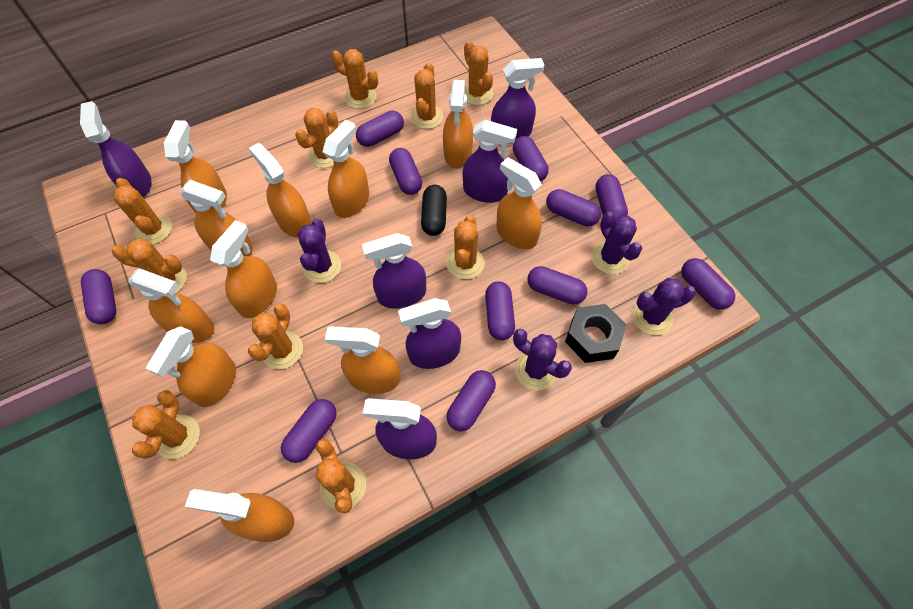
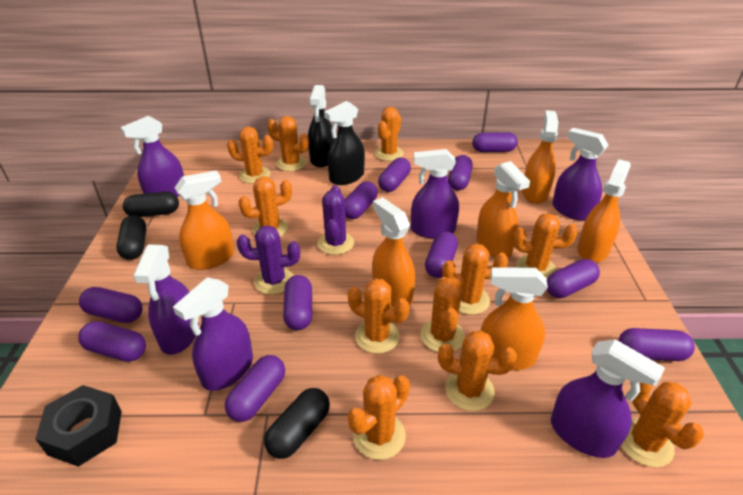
black capsule: [421,185,447,236] = 1 -> [116,215,147,260] [123,191,179,217] [264,388,330,459] = 3
black spray bottle: none = 0 -> [308,85,334,167] [324,101,365,185] = 2
orange cactus: [112,239,187,293] [114,178,172,244] [132,390,200,459] [248,304,303,369] [295,108,338,168] [316,439,366,514] [332,49,378,109] [410,63,443,129] [446,215,485,279] [464,41,493,105] = 10 -> [227,127,273,184] [238,177,292,237] [267,116,309,171] [348,278,410,354] [348,375,410,460] [375,107,404,161] [420,277,465,352] [438,330,517,411] [442,243,508,315] [513,213,578,279] [621,382,704,467] = 11
orange spray bottle: [128,268,214,343] [146,326,236,407] [164,120,227,213] [179,180,253,256] [185,489,294,542] [210,220,277,318] [249,143,311,238] [322,120,369,218] [325,326,401,394] [443,80,473,169] [497,158,542,249] = 11 -> [175,170,234,270] [372,197,415,308] [476,161,530,258] [481,267,548,370] [522,110,558,204] [577,159,631,263] = 6
purple cactus: [297,219,341,283] [513,329,572,390] [591,212,642,274] [632,278,696,335] = 4 -> [237,225,300,295] [317,185,354,255] = 2

